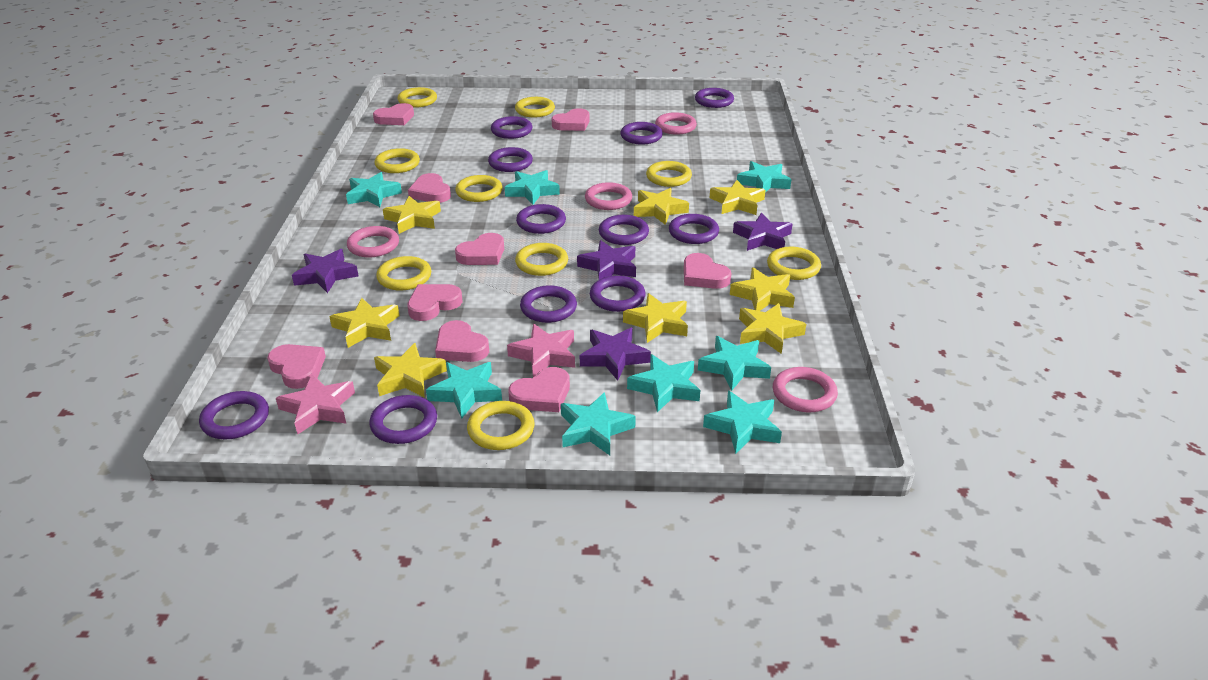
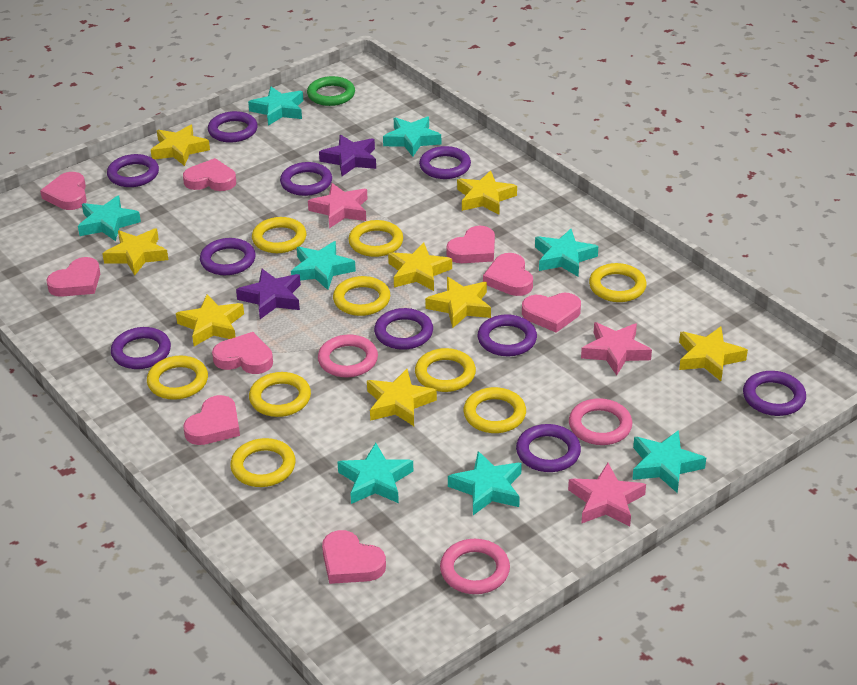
green ring: none = 0 -> [307,76,355,106] = 1
pink ring: [347,226,399,257] [585,182,632,210] [655,112,697,135] [773,367,838,412] = 4 -> [318,335,378,377] [440,539,510,594] [569,398,632,445] = 3
pink star: [276,374,355,435] [507,324,575,377] = 2 -> [308,183,368,228] [568,463,646,527] [581,322,652,376] = 3
purple ring: [199,391,269,439] [369,395,437,444] [488,147,533,172] [491,116,533,139] [516,204,566,234] [520,285,577,323] [590,275,646,312] [599,215,649,245] [621,122,663,145] [669,214,719,244] [695,88,734,108] = 11 -> [107,154,159,187] [111,327,171,369] [200,238,256,275] [208,111,258,143] [280,162,332,196] [374,308,433,350] [419,146,471,179] [478,314,537,356] [516,424,581,472] [743,371,806,416] = 10
purple star: [292,249,358,293] [577,240,636,280] [580,328,651,381] [733,213,792,251] = 4 -> [236,269,301,319] [319,135,376,176] = 2

